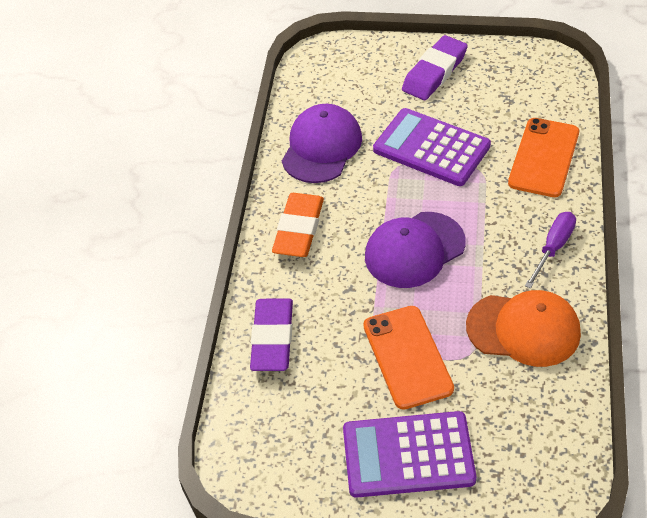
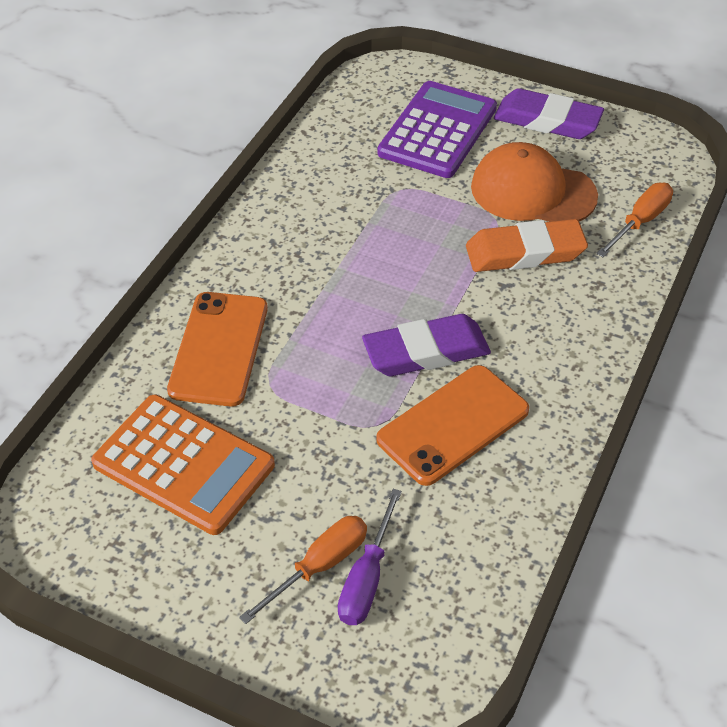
orange calculator: none = 0 -> [91,395,275,535] = 1
orange screwdriver: none = 0 -> [239,516,367,624] [596,183,673,257] = 2
purple calculator: [343,411,476,498] [373,108,491,186] = 2 -> [377,81,497,178] = 1
purple cap: [282,104,362,183] [365,212,466,288] = 2 -> none = 0

